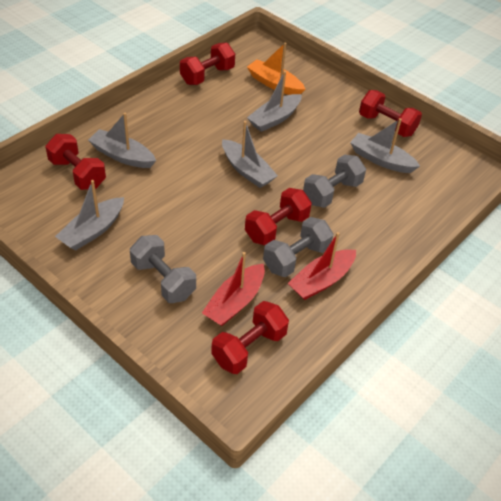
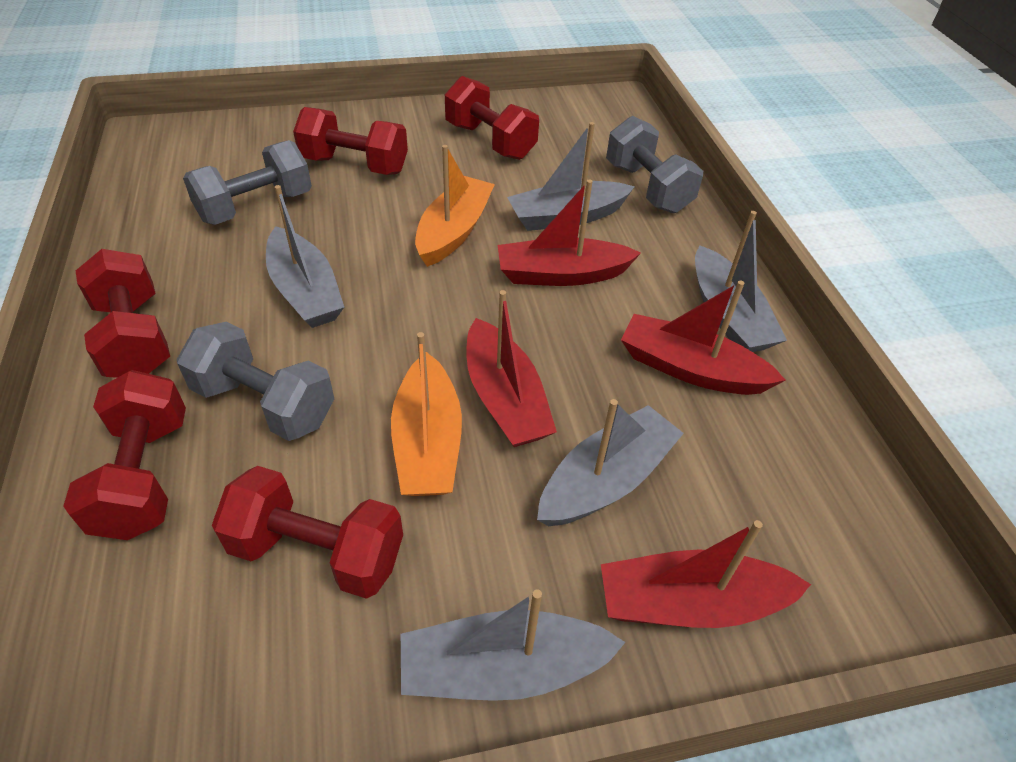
orange boat: [247,42,305,95] = 1 -> [391,332,462,496] [415,145,495,267] = 2
red boat: [202,252,265,326] [288,232,356,300] = 2 -> [467,290,557,447] [498,179,641,286] [601,520,811,628] [621,281,785,395] = 4

